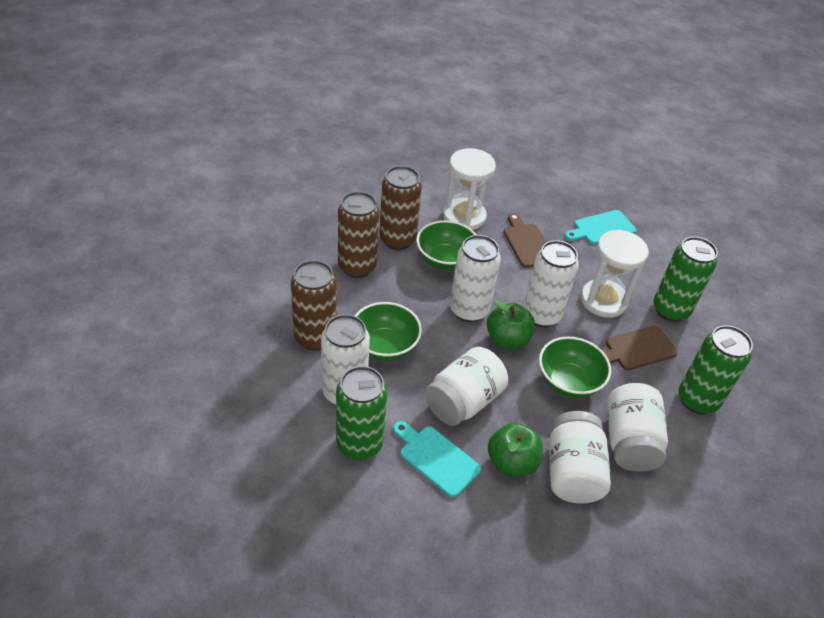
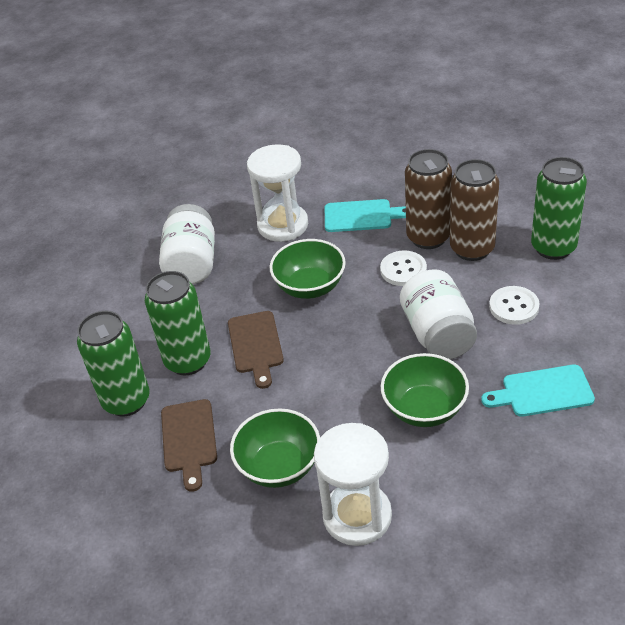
brown can: [291,260,337,351] [338,191,380,278] [379,166,422,250] = 3 -> [405,149,452,249] [450,159,499,261] = 2
green apple: [487,300,535,349] [488,423,543,477] = 2 -> none = 0
white button: none = 0 -> [380,251,427,286] [489,286,540,325] = 2
white can: [321,314,370,405] [450,235,501,322] [523,240,579,327] = 3 -> none = 0
white jar: [425,347,508,426] [549,411,611,504] [608,383,668,472] = 3 -> [159,204,215,284] [400,269,477,359] = 2

